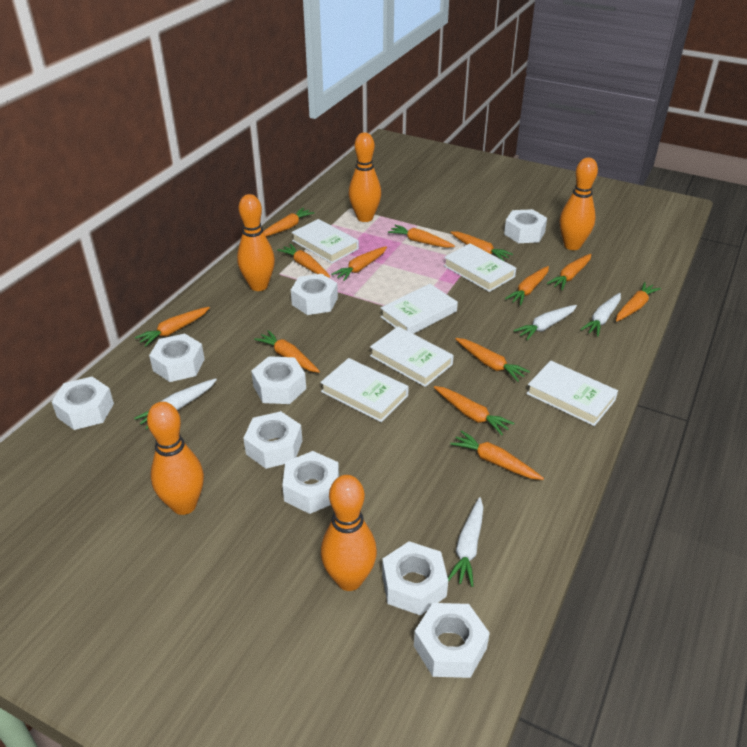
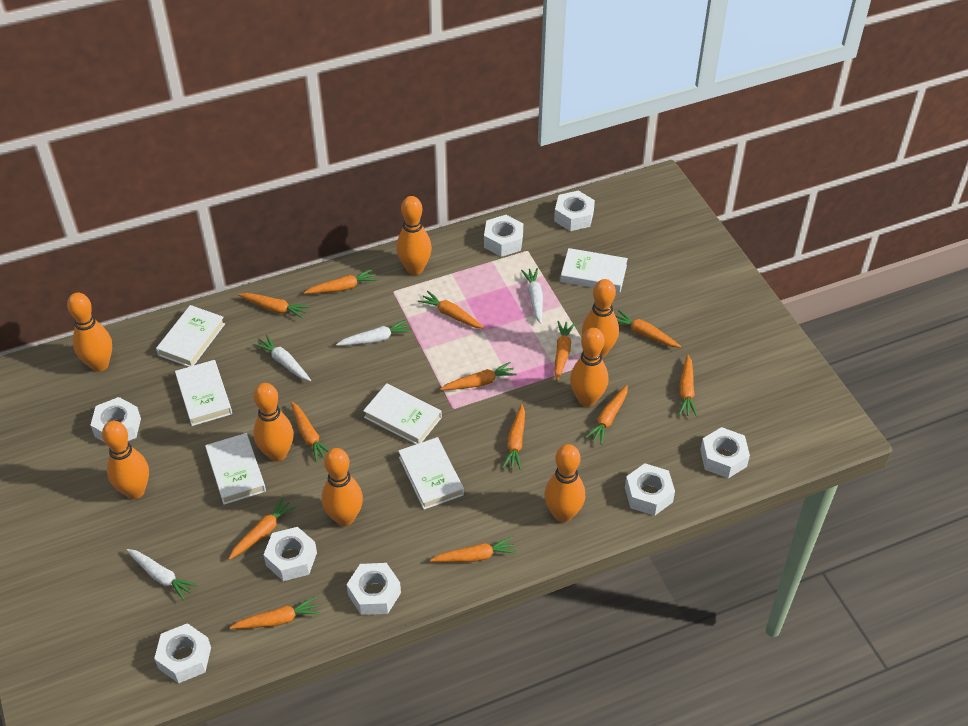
orange bowling pin: [147,402,204,515] [237,194,275,291] [321,475,377,591] [348,132,381,222] [560,158,598,250] = 5 -> [67,293,112,372] [102,421,149,499] [253,383,294,462] [322,448,363,526] [396,196,432,275] [544,444,585,522] [570,328,608,407] [582,279,619,358] = 8
white nut: [52,377,114,430] [149,334,205,382] [243,411,302,469] [251,356,306,404] [282,451,339,514] [291,274,338,315] [382,541,448,616] [414,603,490,678] [504,209,547,243] = 9 -> [90,397,141,442] [154,623,211,683] [264,527,317,581] [346,563,401,615] [484,215,523,257] [554,190,595,231] [625,463,675,516] [700,427,750,478] = 8

